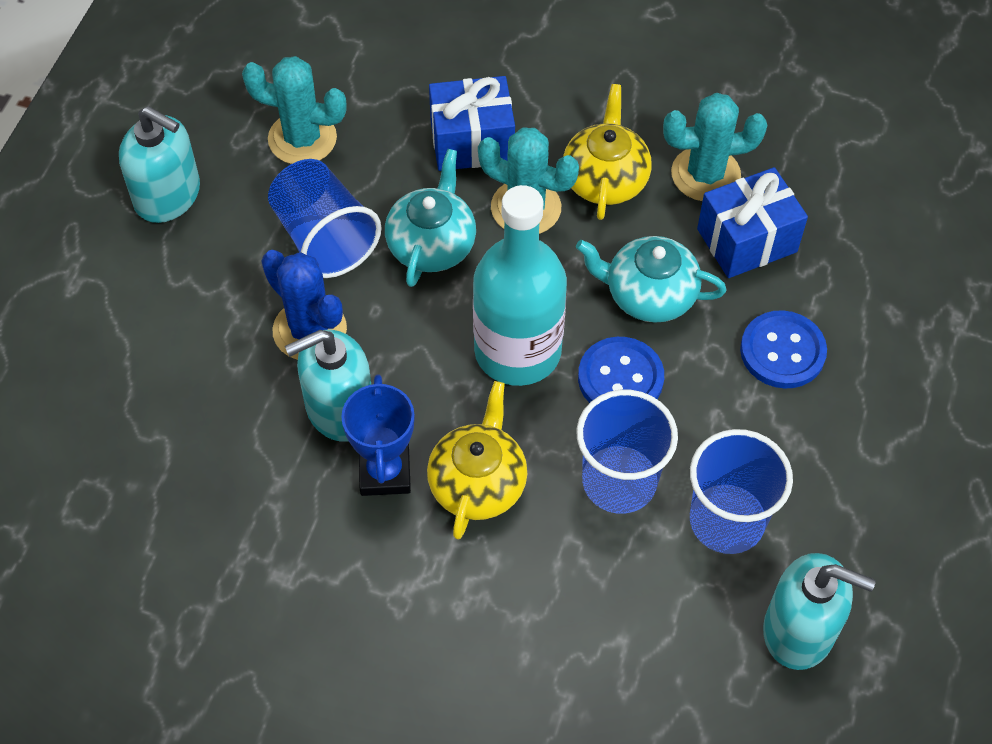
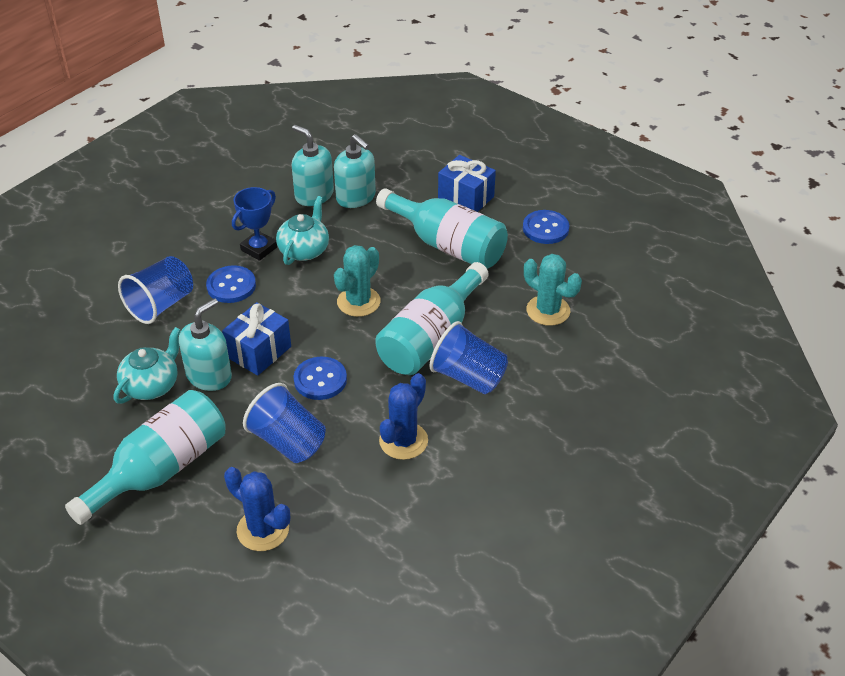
blue button: [578,337,664,403] [740,310,827,389] = 2 -> [206,265,256,303] [294,357,347,400] [523,210,569,244] = 3
blue cactus: [261,250,347,360] = 1 -> [224,467,290,551] [379,373,428,460] = 2
turquoise bottle: [473,185,567,386] = 1 -> [65,390,226,525] [375,262,489,375] [376,188,508,269] = 3
turquoise cactus: [242,56,347,164] [478,127,579,234] [663,93,767,201] = 3 -> [334,245,381,317] [524,254,582,326] = 2
yellow teapot: [427,381,527,540] [563,84,652,220] = 2 -> none = 0

